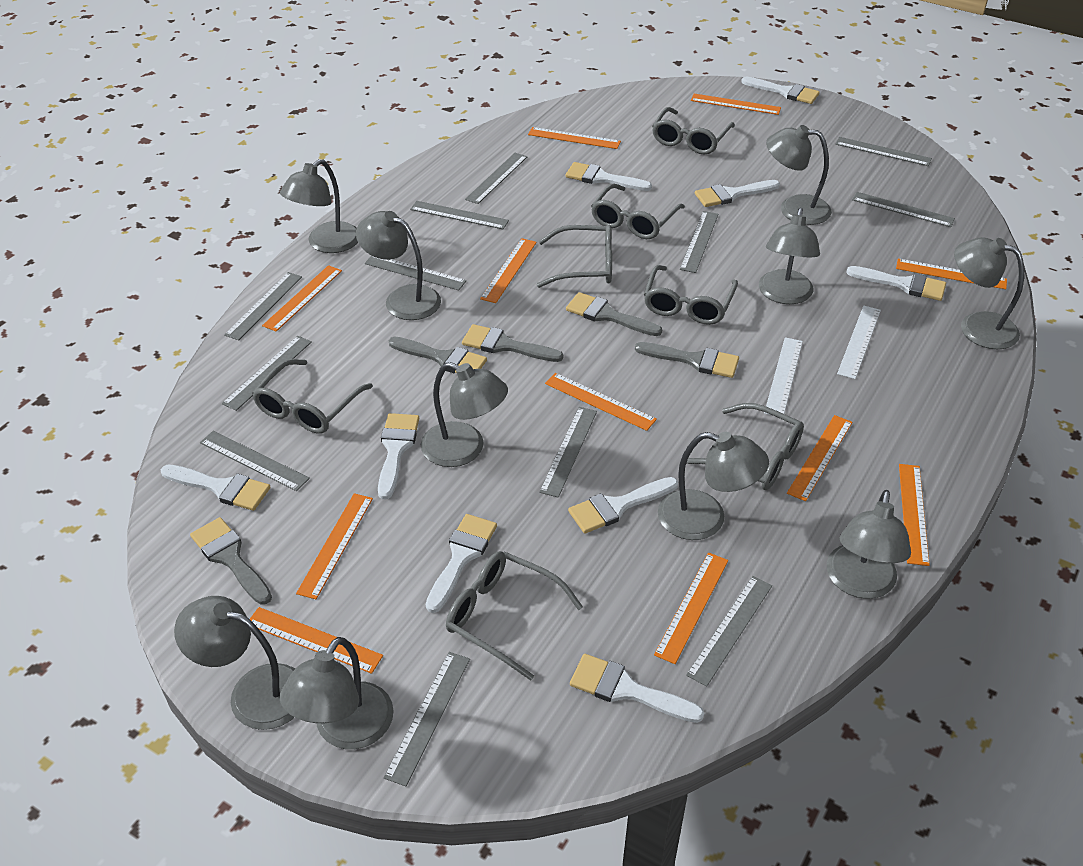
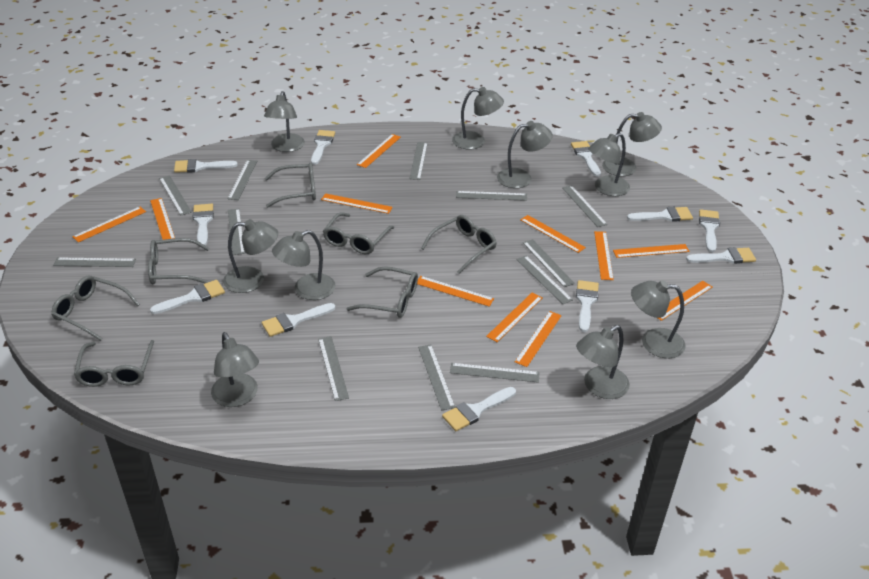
grey brush: [190,517,272,605] [389,336,487,373] [462,324,563,362] [566,292,662,336] [635,342,739,378] = 5 -> none = 0
white brush: [161,465,270,511] [378,413,419,500] [426,514,497,613] [566,162,652,191] [568,477,678,534] [570,654,704,723] [695,180,780,207] [741,77,820,104] [846,266,946,301] = 9 -> [150,280,225,314] [174,159,238,173] [193,204,214,246] [262,303,335,337] [311,130,335,165] [442,387,516,431] [571,141,601,177] [576,280,599,332] [627,207,693,222] [686,247,756,264] [699,209,720,252] = 11
white ruler: [764,337,803,415] [837,306,881,379] = 2 -> none = 0

